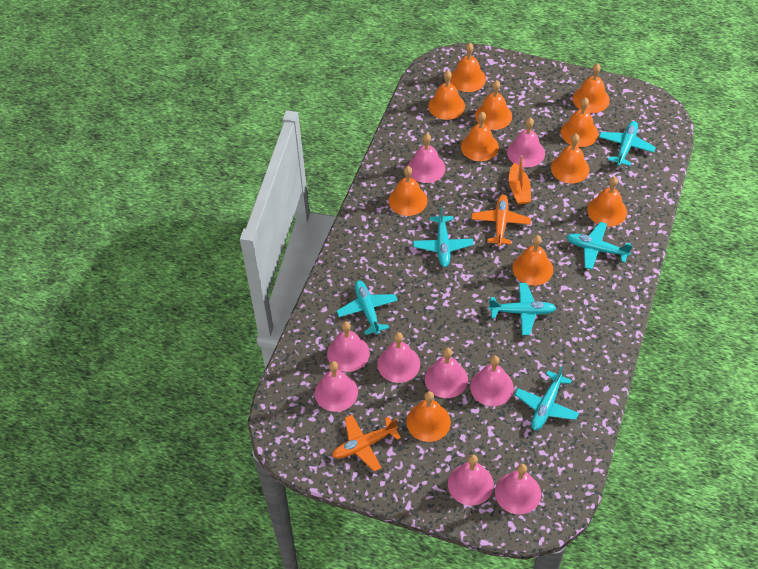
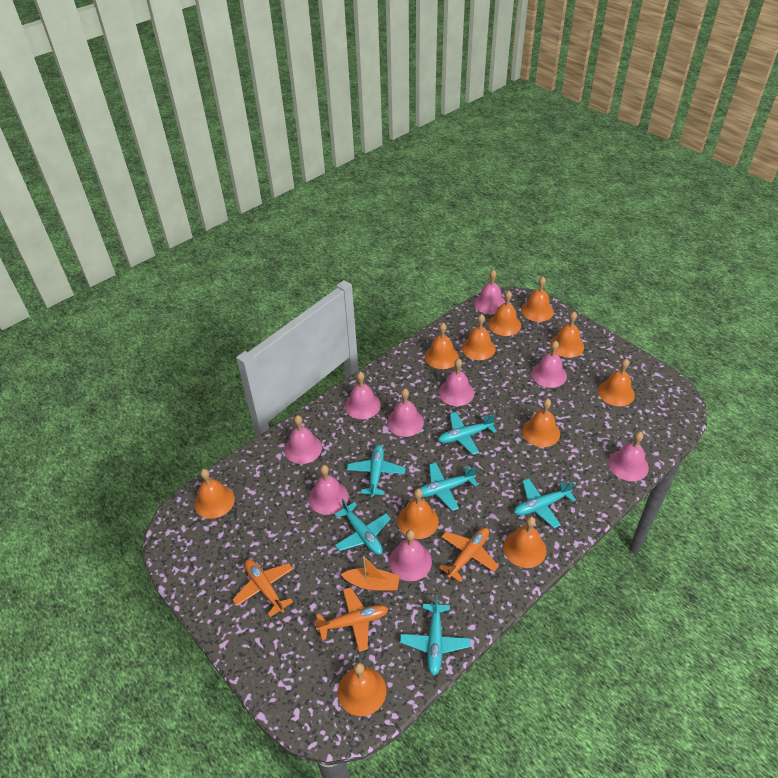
orange plane: [332,415,401,471] [471,195,531,246] = 2 -> [233,559,293,617] [315,587,388,652] [439,528,499,582] = 3

